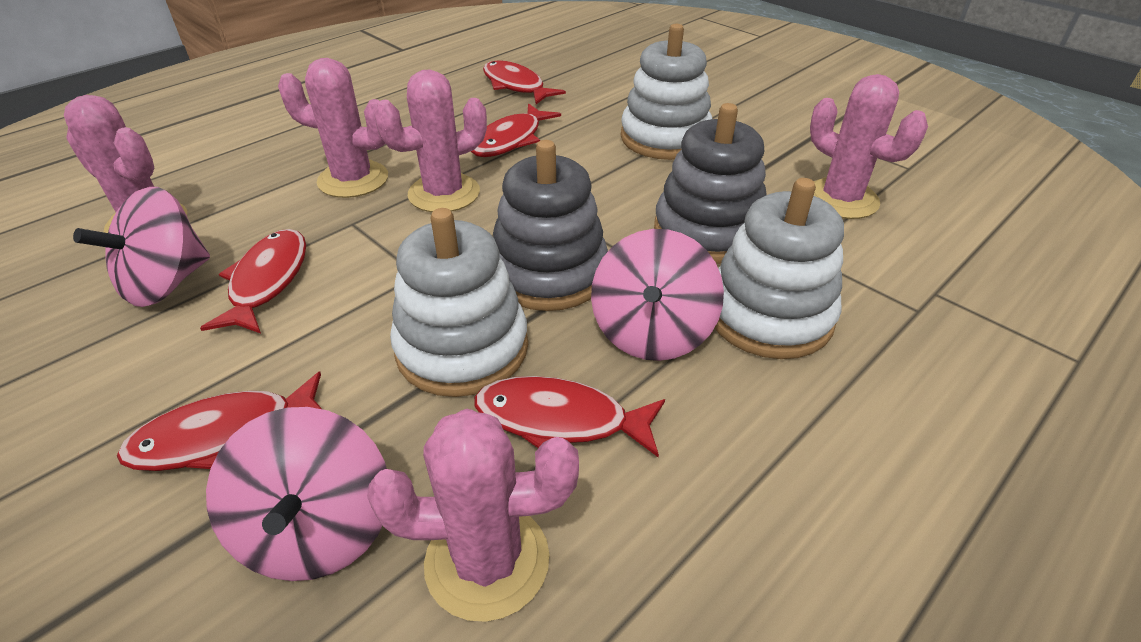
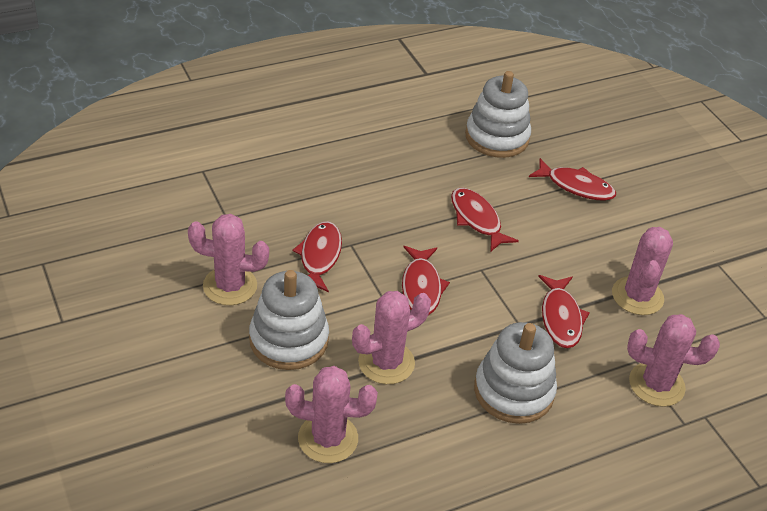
grey stacking toy: [493,140,608,311] [654,103,767,264] = 2 -> none = 0
pink spinning top: [73,187,210,307] [206,407,387,581] [591,229,724,361] = 3 -> none = 0

